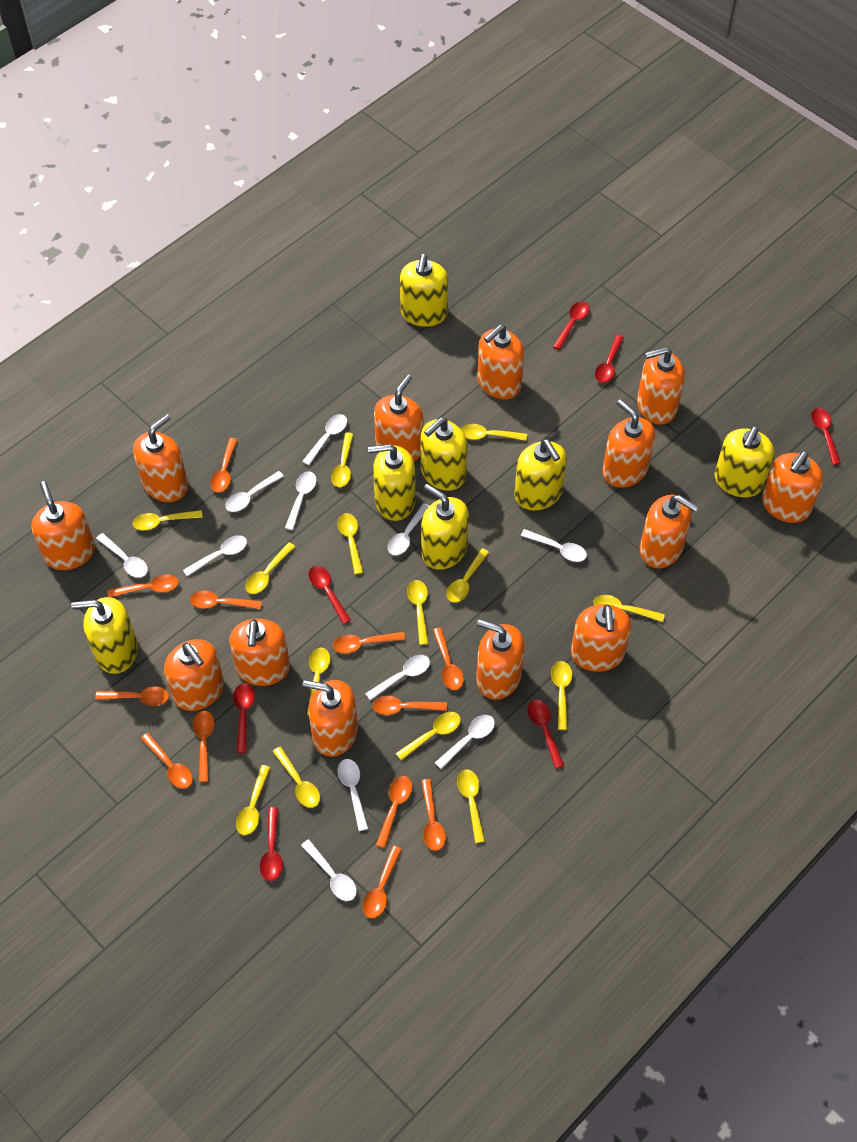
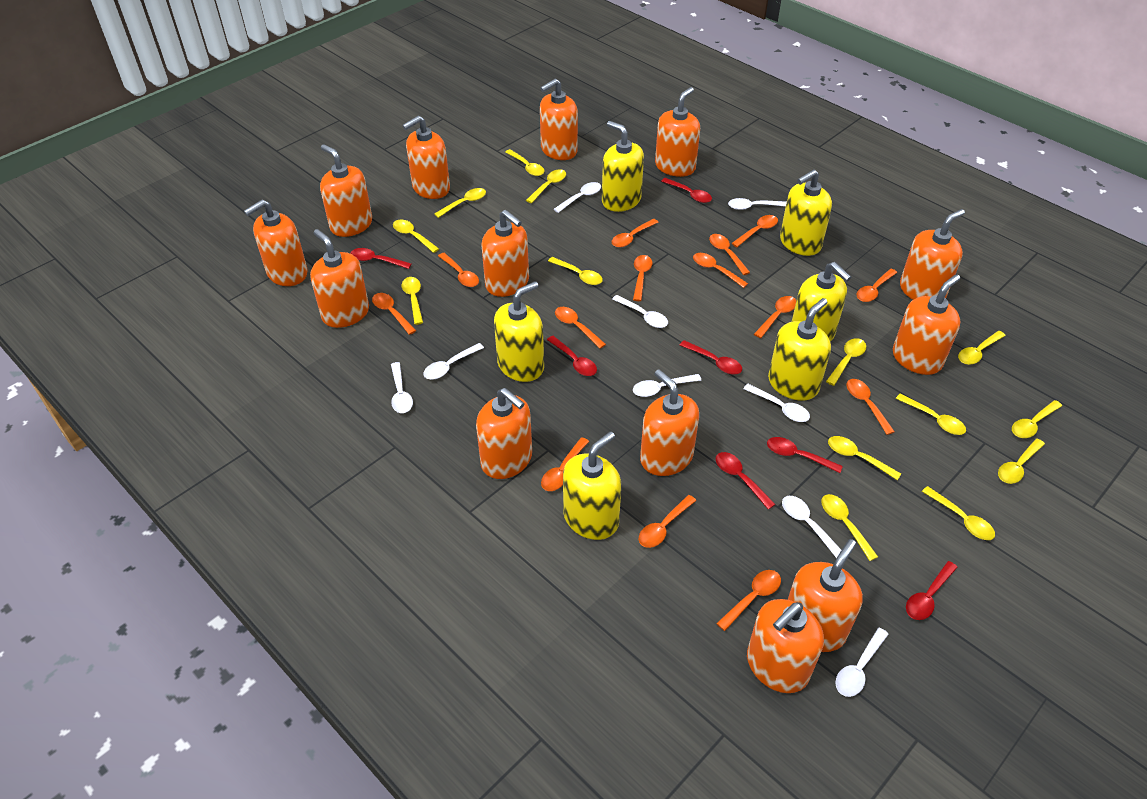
orange spoon: [95,686,169,706] [107,574,179,597] [141,733,193,789] [190,590,262,610] [193,711,214,782] [210,438,238,492] [333,632,405,654] [363,846,402,918] [372,696,447,715] [376,776,412,848] [421,779,446,851] [433,627,464,690] = 12 -> [372,293,416,335] [438,253,479,287] [541,437,589,491] [555,307,606,349] [612,219,659,248] [633,255,652,301] [639,495,696,548] [693,253,748,288] [709,234,750,275] [716,570,781,631] [732,215,778,247] [754,296,796,338] [846,379,895,435] [857,269,897,302] = 14
white spoon: [96,533,148,578] [183,535,247,577] [225,471,284,512] [285,471,316,530] [301,839,357,901] [302,414,347,465] [338,759,369,831] [365,655,430,701] [388,503,429,555] [435,715,495,769] [521,529,587,562] = 11 -> [391,362,413,413] [423,343,484,379] [554,182,601,213] [612,295,668,328] [633,374,702,397] [728,198,787,210] [743,384,810,422] [782,496,841,558] [835,628,889,697] = 9
yellow soap dispenser: [71,597,138,674] [368,444,416,521] [400,254,448,327] [420,417,468,491] [421,484,469,570] [514,439,567,510] [715,426,775,497] = 7 -> [494,281,544,382] [563,431,621,540] [602,121,644,212] [768,298,831,401] [780,169,832,256] [792,262,851,342] = 6

